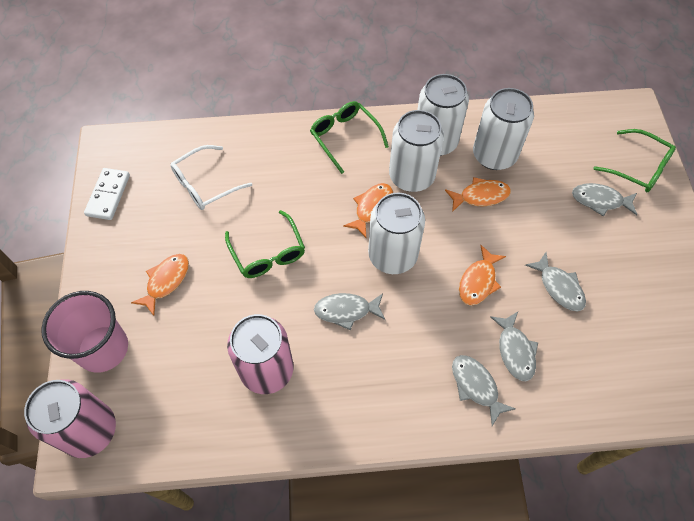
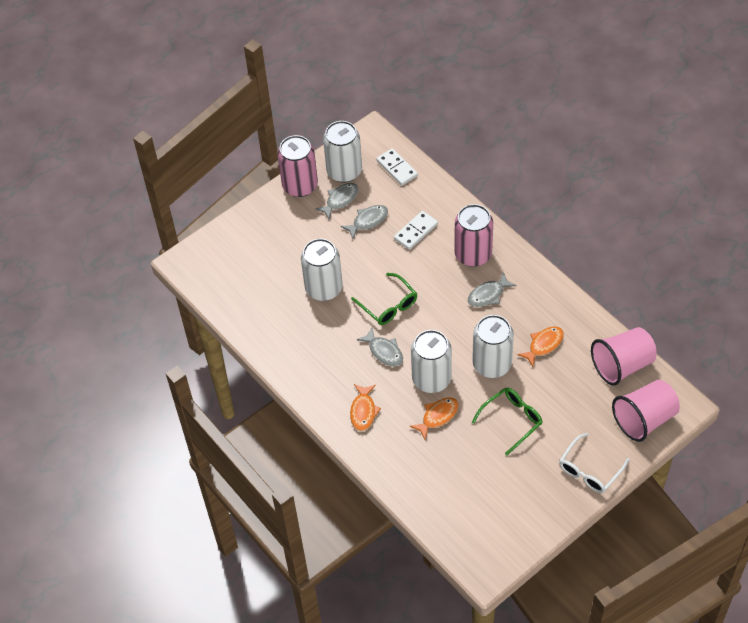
green glasses: [225,210,305,278] [310,101,389,174] [594,129,676,192] = 3 -> [351,273,417,325] [472,388,543,455] = 2
grey fish: [314,293,386,331] [452,355,515,426] [490,312,538,381] [525,252,586,311] [572,183,637,217] = 5 -> [315,183,359,220] [341,205,388,239] [357,328,403,366] [468,272,517,307] = 4
orange fish: [131,254,189,316] [343,183,393,238] [445,177,511,212] [459,245,506,306] = 4 -> [350,384,381,431] [410,397,459,439] [517,327,564,367] = 3
pink cup: [41,291,128,373] = 1 -> [591,327,657,386] [612,380,680,442] = 2
white domino: [84,168,130,220] = 1 -> [376,148,418,186] [394,211,438,250] = 2

